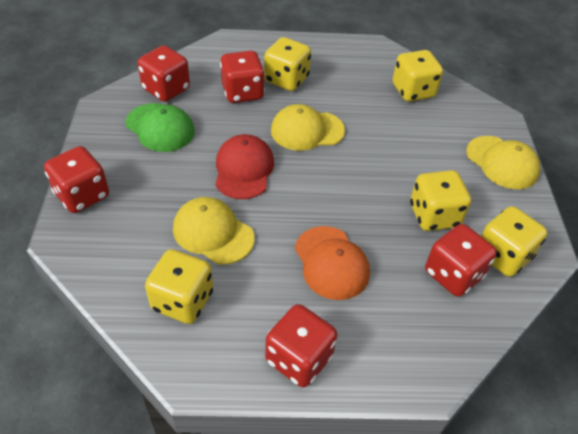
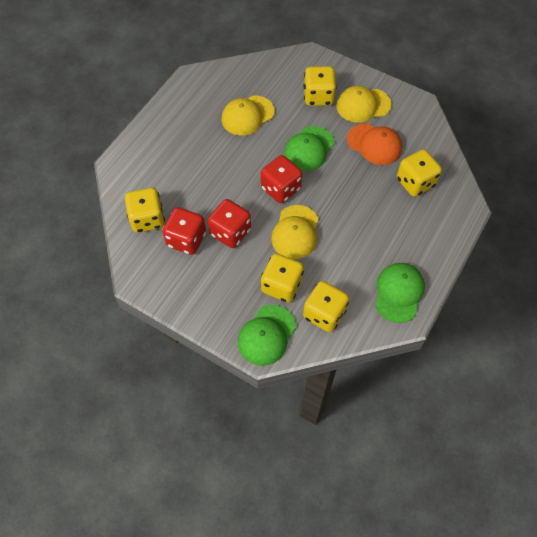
green cap: [125,103,195,152] = 1 -> [238,305,296,366] [284,126,334,171] [375,263,425,323] = 3
red cap: [215,134,274,199] = 1 -> none = 0
red dice: [44,146,109,213] [137,45,190,102] [220,51,265,103] [265,304,337,387] [425,224,497,297] = 5 -> [162,207,206,255] [208,199,251,248] [261,155,302,203] = 3

